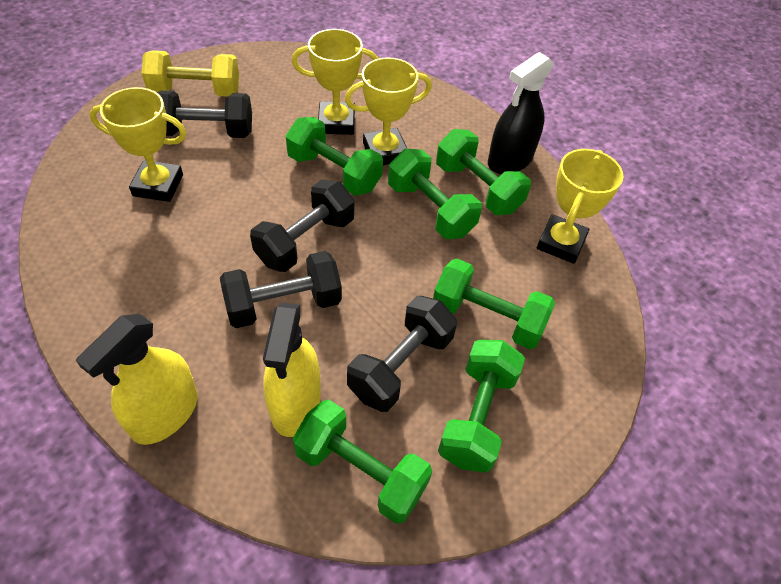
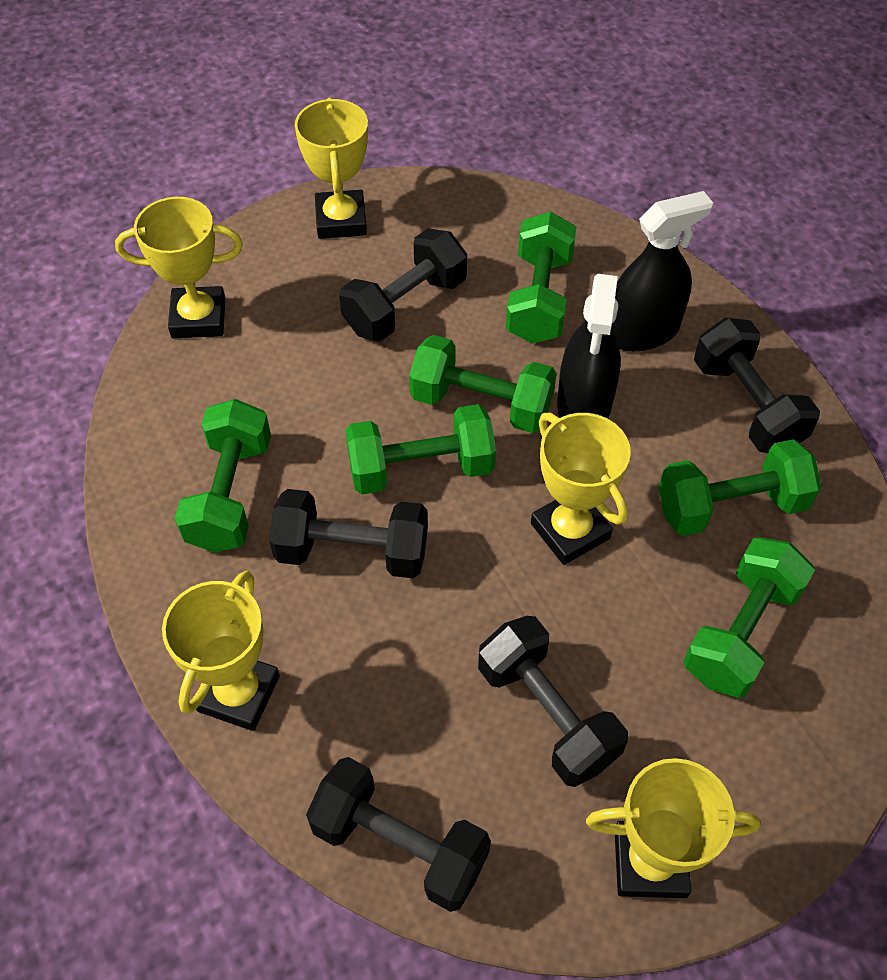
black dumbbell: [157,91,252,138] [220,251,342,328] [250,179,355,272] [347,296,457,412] = 4 -> [269,489,428,578] [306,757,491,912] [339,228,467,342] [478,616,628,787] [694,318,820,453] = 5
black spray bottle: [488,52,554,174] = 1 -> [557,273,621,419] [612,191,713,352] = 2
yellow dumbbell: [142,50,239,97] = 1 -> none = 0
yellow spray bottle: [76,314,198,445] [263,302,321,437] = 2 -> none = 0
yellow trophy: [89,87,186,202] [292,29,378,135] [345,57,432,165] [537,149,623,264] = 4 -> [115,197,243,338] [162,571,280,731] [295,98,368,239] [531,413,631,565] [586,758,761,898] = 5

